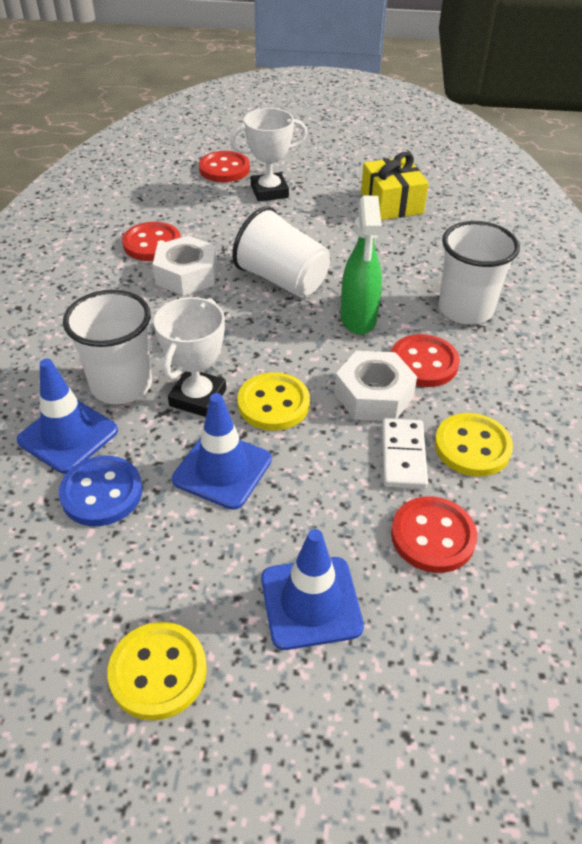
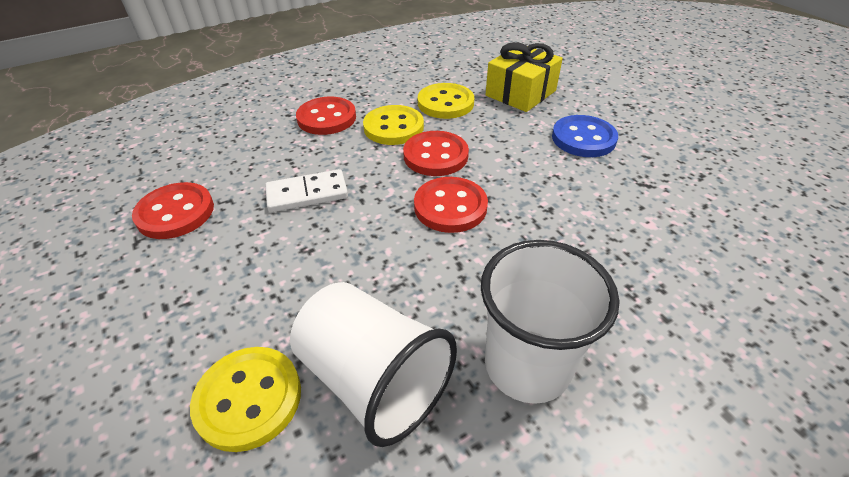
blue traffic cone: [16,359,118,474] [172,393,272,510] [261,529,364,650] = 3 -> none = 0
green spray bottle: [340,196,382,335] = 1 -> none = 0
white cup: [63,289,152,404] [232,206,330,297] [439,221,520,325] = 3 -> [290,282,457,447] [481,240,619,404] = 2
white nut: [153,236,217,296] [334,351,417,421] = 2 -> none = 0
white trophy: [154,297,226,417] [230,108,307,202] = 2 -> none = 0

